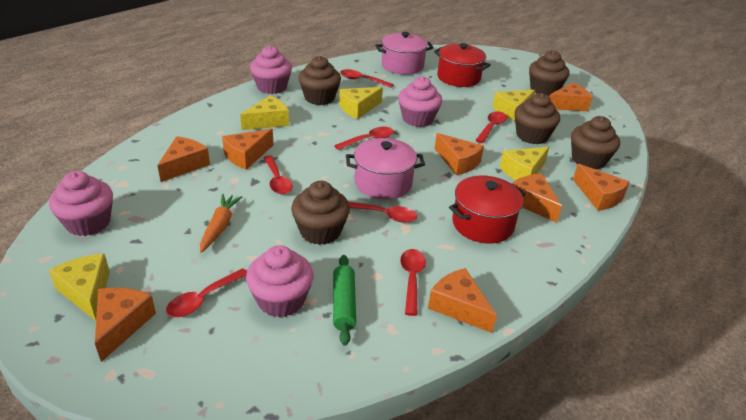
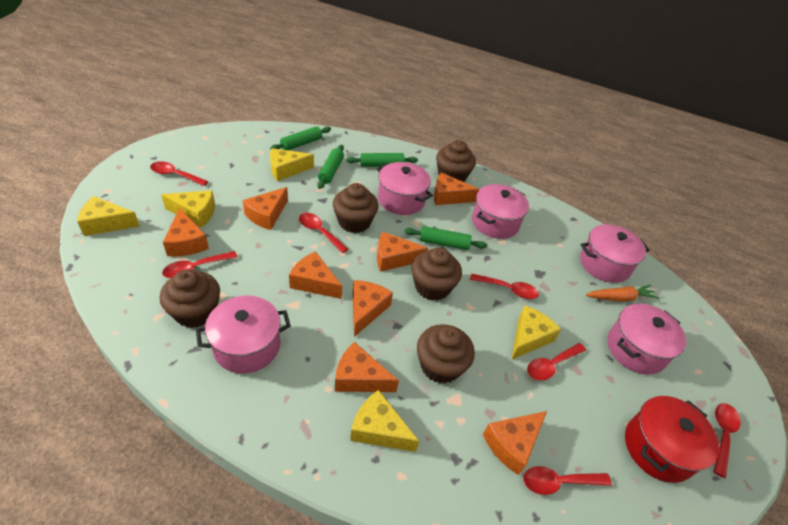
green rolling pin: [333,255,356,346] = 1 -> [270,126,331,150] [318,145,344,189] [346,153,418,167] [404,226,487,250] = 4
pink cupcake: [49,171,113,236] [246,245,314,317] [250,46,292,94] [398,76,442,127] = 4 -> none = 0
pink pot: [346,138,425,200] [375,32,434,75] = 2 -> [196,296,291,374] [377,162,433,215] [472,184,529,239] [580,224,650,283] [608,304,686,375] = 5
red pot: [434,43,491,87] [449,176,526,244] = 2 -> [625,396,719,483] = 1

